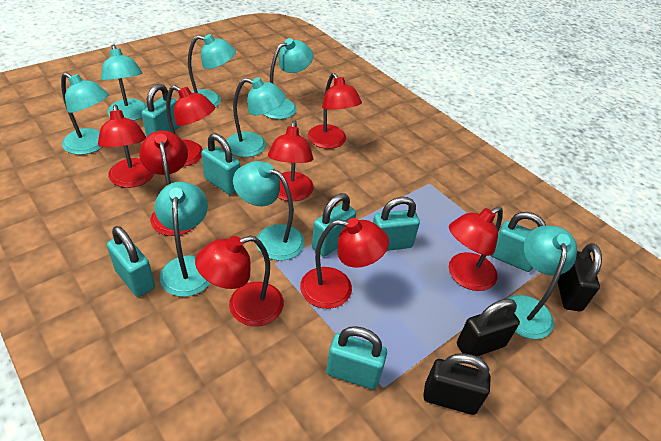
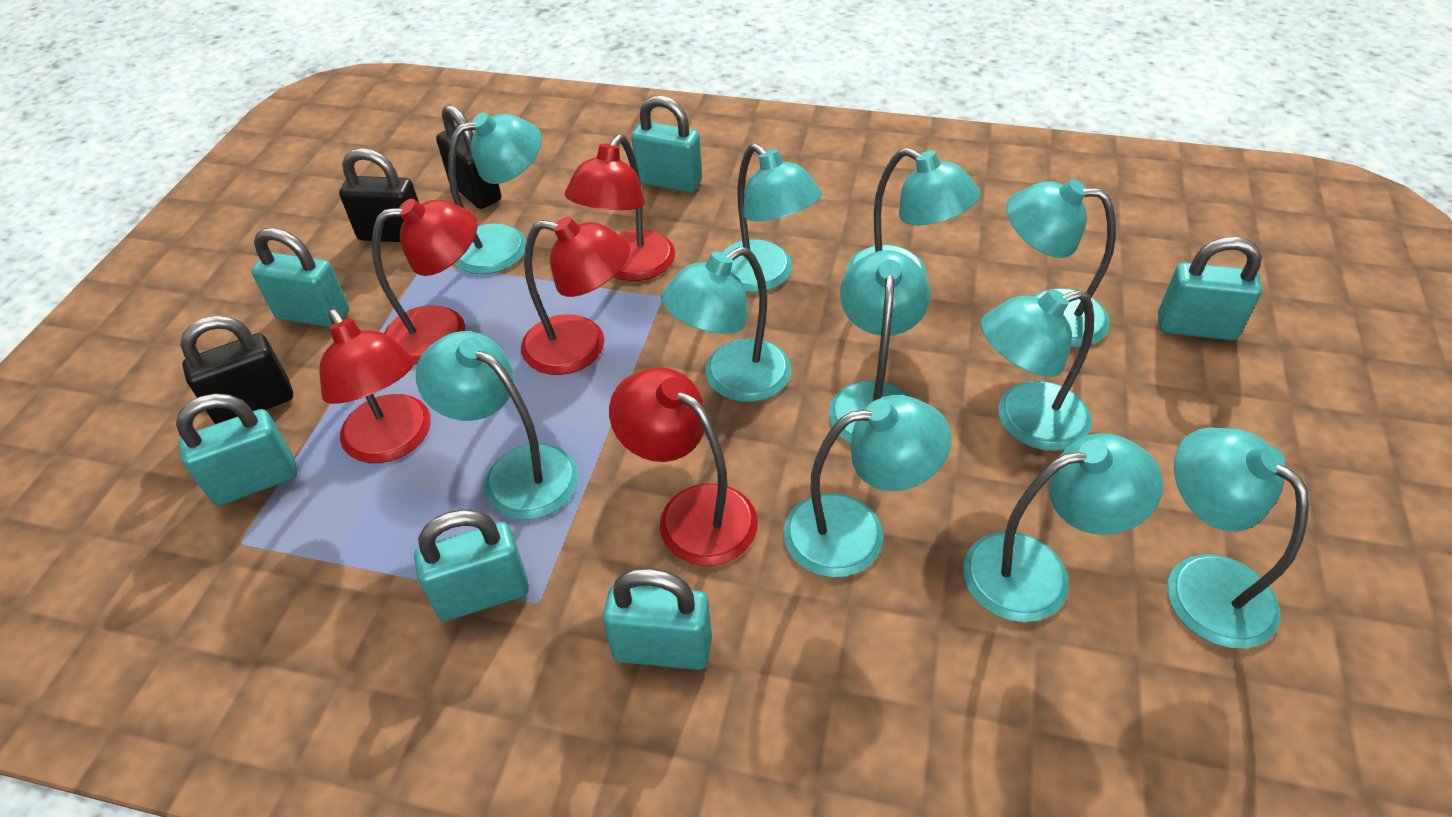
red lamp: [98,105,154,188] [139,131,195,236] [166,85,215,166] [195,236,284,326] [268,120,314,201] [300,218,389,309] [308,73,362,149] [449,207,503,291] = 8 -> [319,309,431,463] [372,199,478,365] [521,217,630,375] [565,135,675,281] [609,367,758,566] = 5
turquoise lamp: [61,73,109,155] [101,44,147,121] [155,182,210,297] [188,34,236,108] [226,77,286,157] [233,161,305,261] [263,38,313,119] [508,226,577,339] = 8 -> [416,331,579,520] [448,112,542,274] [661,247,791,402] [721,144,822,292] [783,395,951,577] [828,250,931,444] [847,148,980,275] [963,433,1163,622] [981,289,1094,451] [1007,179,1116,348] [1167,427,1309,649] = 11
turquoise padlock: [107,226,155,297] [142,84,180,137] [201,133,240,195] [312,193,356,257] [326,326,387,390] [373,197,420,251] [491,212,546,272] = 7 -> [176,394,297,506] [252,228,349,327] [414,509,529,621] [603,568,712,670] [631,96,702,193] [1158,237,1262,340] = 6

